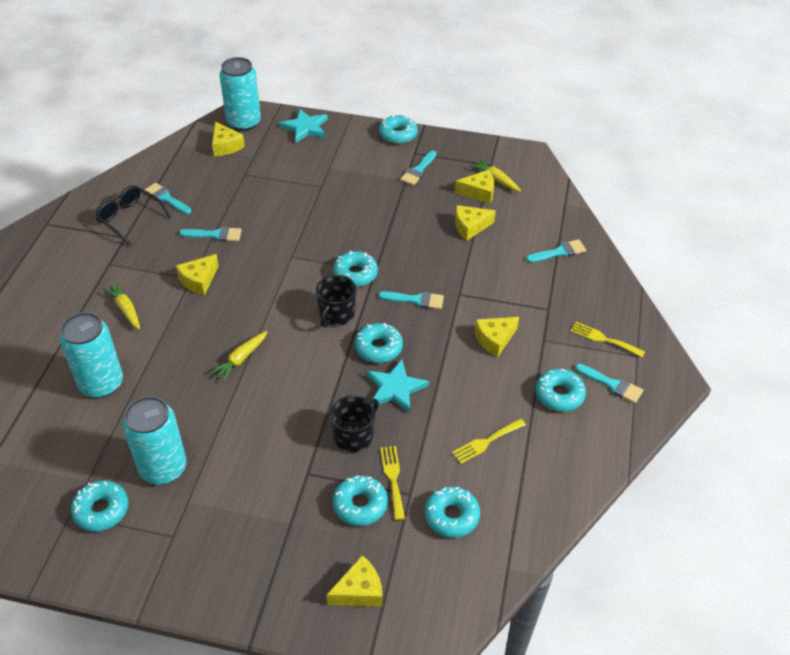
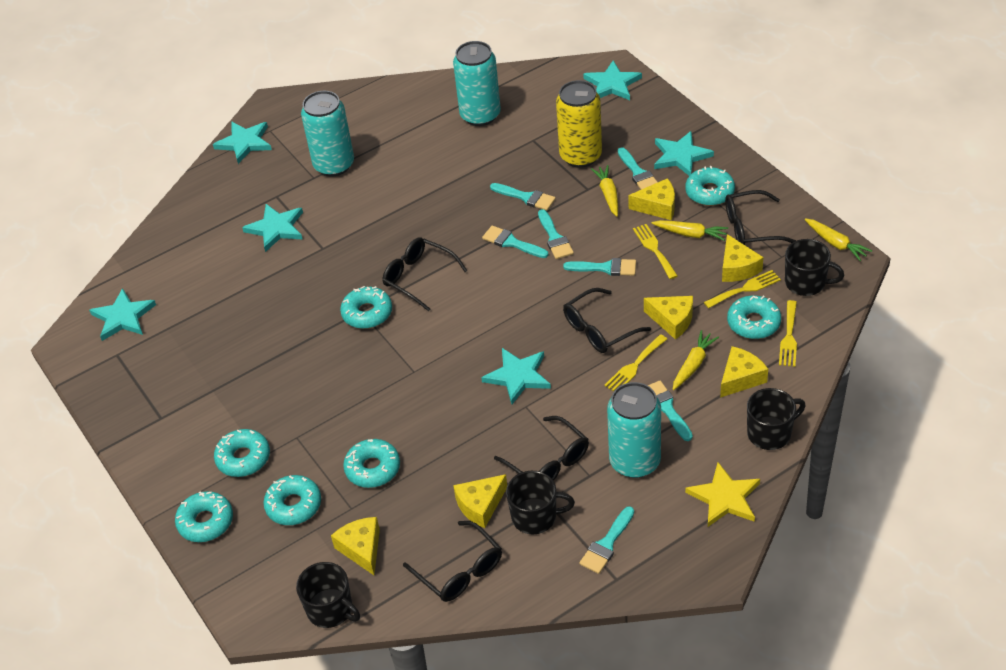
black glasses: [95,185,171,246] = 1 -> [382,237,468,311] [403,521,502,602] [494,416,589,481] [563,288,651,353] [725,190,796,245] = 5
black mug: [316,275,356,327] [330,395,379,452] = 2 -> [296,562,360,628] [506,471,575,534] [747,388,806,450] [785,239,844,296] = 4
turquoise brush: [145,183,191,214] [179,227,242,241] [378,292,444,309] [400,151,437,185] [526,239,586,263] [575,364,643,403] = 6 -> [482,226,549,258] [490,183,556,211] [538,209,574,259] [563,258,636,276] [580,506,634,574] [618,147,658,190] [648,381,693,441] = 7
turquoise star: [279,109,328,143] [366,359,429,413] = 2 -> [89,288,156,341] [213,122,272,164] [242,204,303,252] [481,348,551,404] [583,60,642,100] [654,131,714,176] = 6
yellow can: none = 0 -> [556,80,602,168] = 1
yellow carrot: [103,282,140,329] [210,331,267,381] [470,159,521,192] = 3 -> [591,165,618,217] [651,220,728,241] [673,330,719,390] [804,218,872,261] = 4
yellow fork: [380,446,405,520] [452,419,526,464] [571,322,645,357] = 3 -> [604,334,667,391] [633,224,678,279] [704,270,781,308] [779,300,797,367] = 4
yellow star: none = 0 -> [685,462,760,527] = 1

